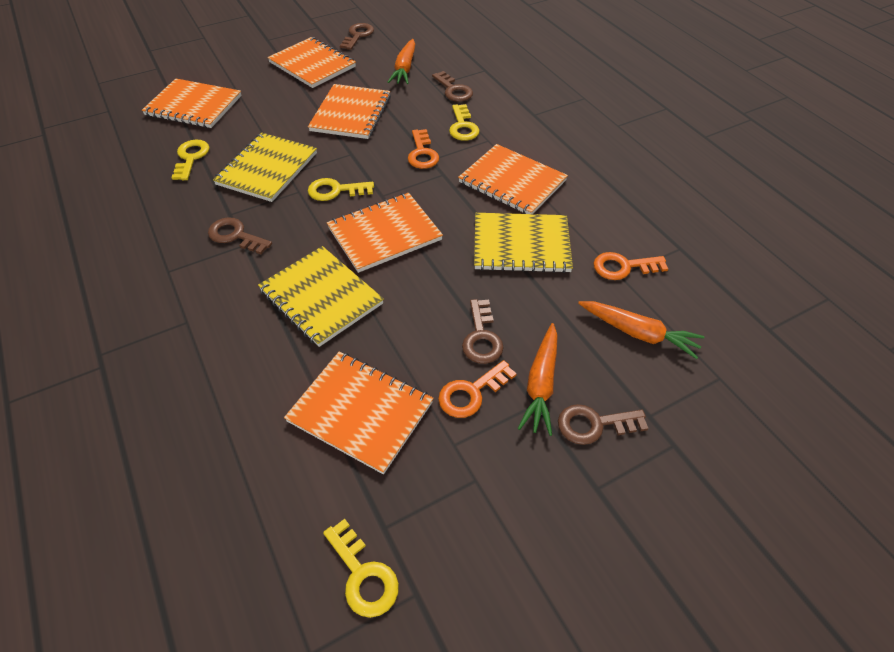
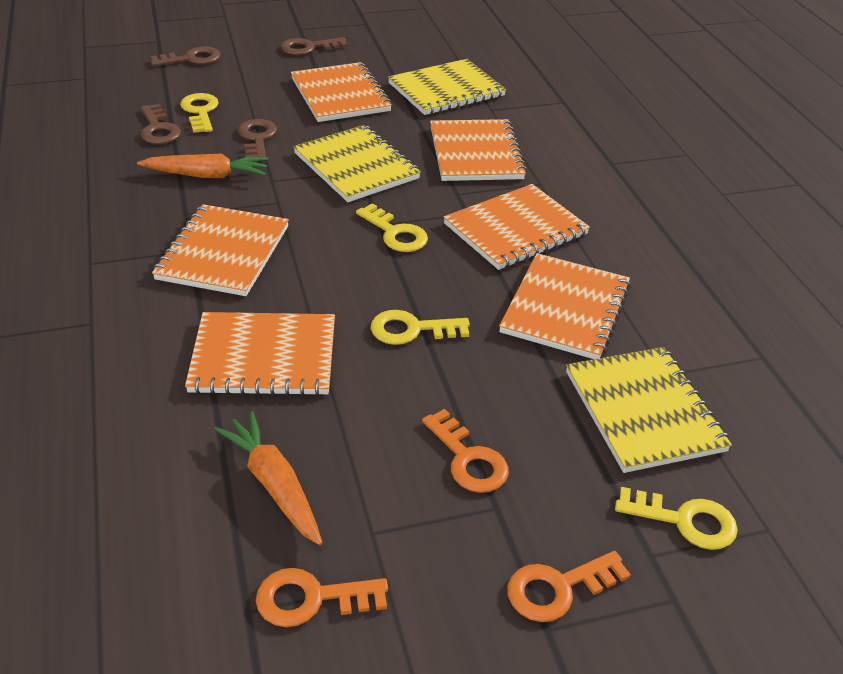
brown key: [208,217,272,254] [340,23,374,50] [432,71,473,102] [462,299,504,364] [558,404,648,445] = 5 -> [141,104,181,144] [150,46,221,66] [238,119,277,162] [281,37,348,55] = 4
orange carrot: [388,39,415,84] [518,323,558,436] [578,301,705,359] = 3 -> [137,153,268,178] [214,411,323,545] = 2

